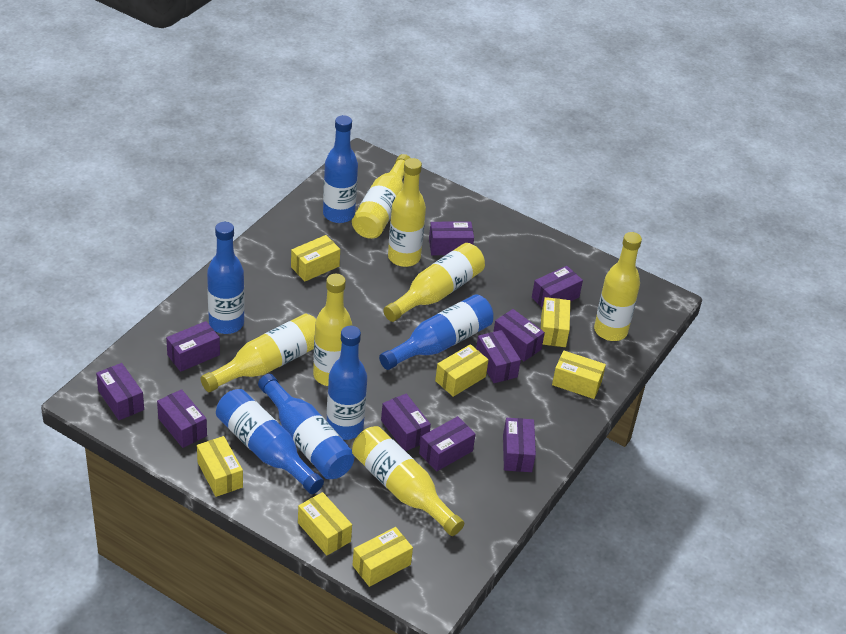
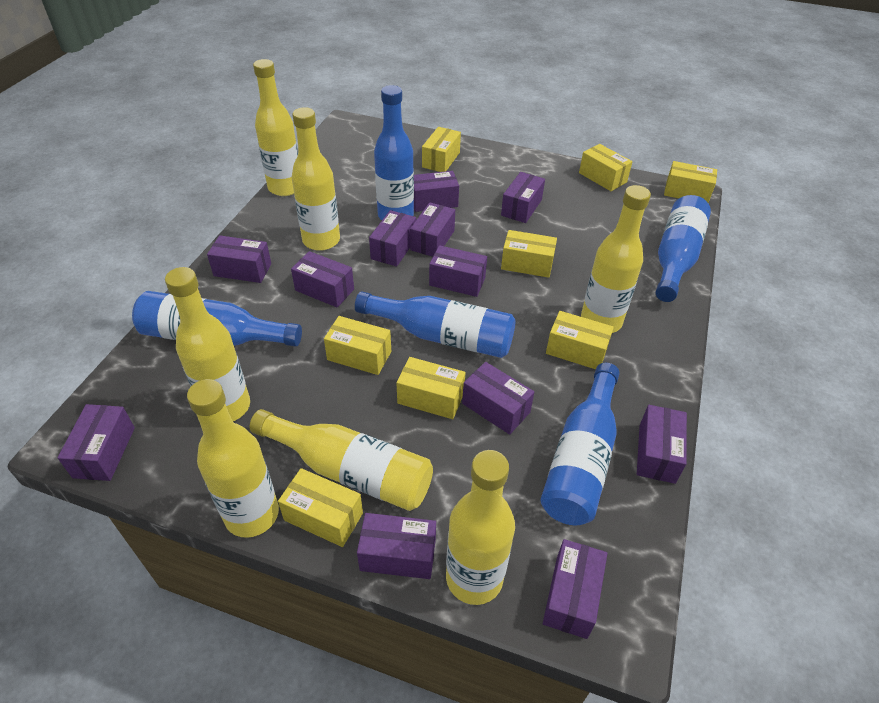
blue bottle: [207,222,244,334] [216,389,324,494] [258,374,355,479] [323,115,358,223] [327,326,367,440] [379,294,494,370] = 6 -> [132,291,302,347] [355,291,516,358] [374,85,414,220] [540,363,620,525] [656,195,711,302] = 5
purple box: [96,363,144,420] [157,389,207,448] [166,321,220,372] [381,394,431,451] [419,416,476,471] [429,222,474,255] [476,330,521,383] [493,309,545,361] [503,418,536,472] [532,266,583,308] = 10 -> [57,404,135,481] [207,235,271,283] [291,251,354,307] [357,513,436,579] [369,210,416,267] [410,202,455,257] [414,171,459,212] [429,245,487,297] [462,362,534,435] [501,172,545,223] [543,539,607,639] [637,405,687,484] = 12
yellow box: [197,436,243,497] [291,235,340,281] [298,492,352,555] [352,527,413,587] [435,344,488,397] [541,297,570,347] [552,350,606,399] = 7 -> [278,468,363,547] [324,316,391,375] [396,357,466,419] [422,127,461,172] [501,230,557,278] [546,311,614,369] [579,144,633,191] [664,161,717,203] = 8

